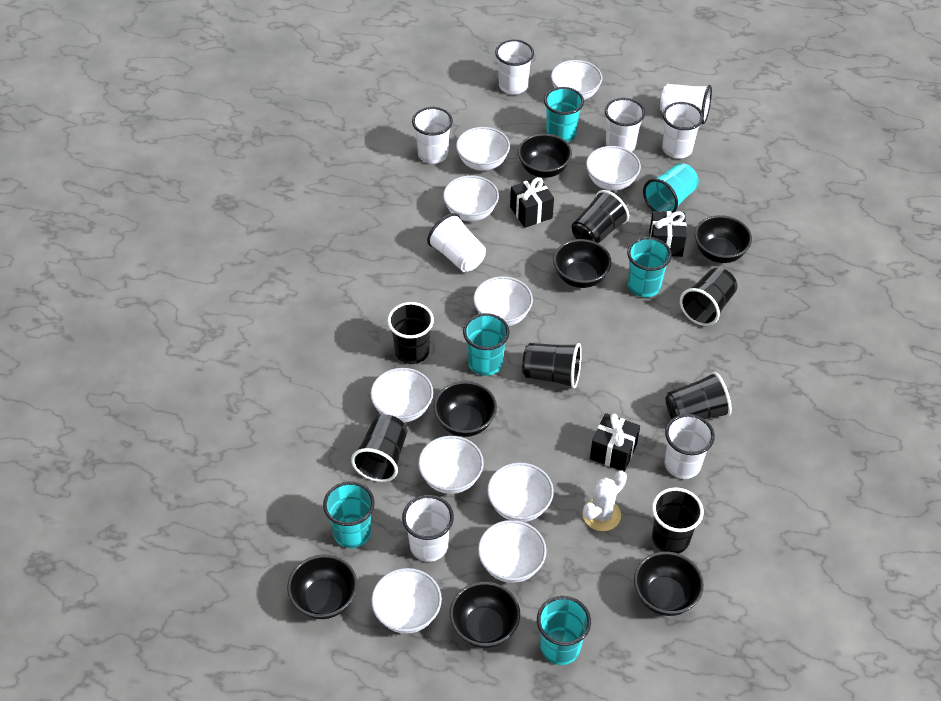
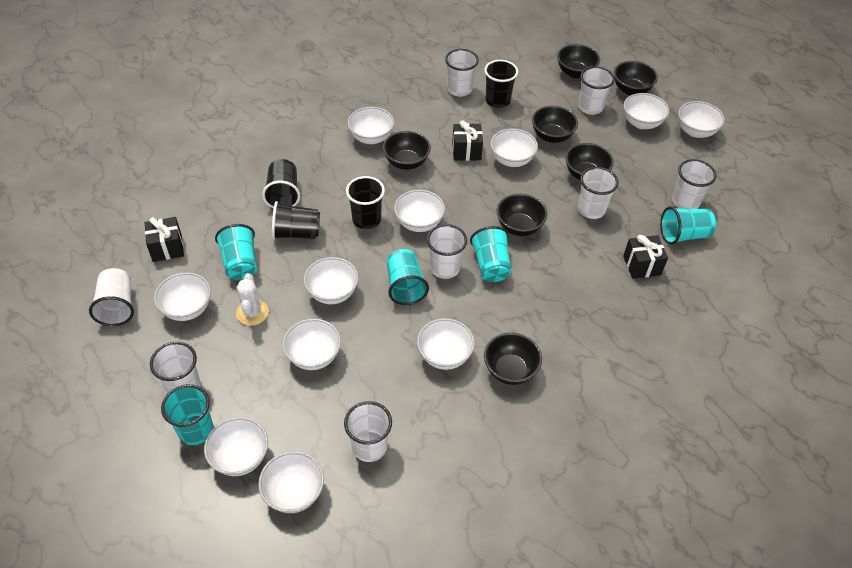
black cup: [351,415,407,482] [388,302,434,364] [522,343,582,389] [572,190,629,243] [652,487,704,553] [666,372,732,419] [680,267,737,326] = 7 -> [262,159,300,209] [272,201,320,240] [346,176,385,229] [484,60,518,108] = 4
turquoise cup: [323,482,375,548] [463,313,510,376] [537,596,591,665] [544,87,584,142] [627,237,672,297] [643,163,699,212] = 6 -> [161,384,213,445] [215,224,257,280] [387,249,429,305] [470,226,512,282] [660,206,716,245] = 5
white bowl: [370,368,433,423] [371,568,442,634] [418,436,484,494] [443,175,499,221] [456,127,510,171] [473,276,533,326] [478,520,547,583] [487,462,554,522] [551,60,602,100] [586,146,641,191] = 10 -> [154,272,211,321] [204,417,268,476] [258,451,324,513] [283,319,341,370] [304,257,359,304] [348,107,394,144] [394,190,445,232] [417,318,475,370] [490,129,538,167] [624,93,669,129] [678,101,725,138] = 11

